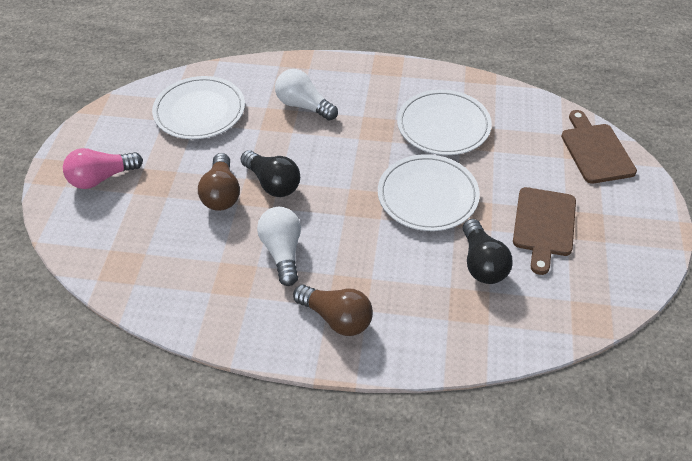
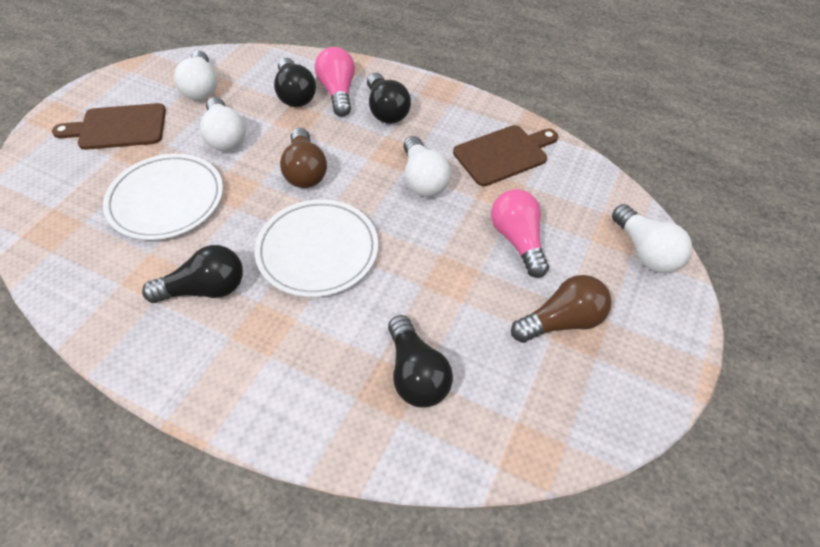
black light bulb: [240,150,300,197] [463,219,513,284] = 2 -> [142,245,243,303] [274,58,316,107] [367,72,411,124] [388,315,453,407] = 4
pink light bulb: [63,148,143,189] = 1 -> [315,47,355,117] [491,189,549,278] = 2
white light bulb: [257,207,301,286] [275,69,338,121] = 2 -> [174,51,218,100] [200,97,246,151] [403,136,451,197] [612,204,692,273] = 4
white plate: [152,76,245,139] [378,154,480,231] [397,90,492,155] = 3 -> [103,154,223,240] [254,199,378,297] = 2

